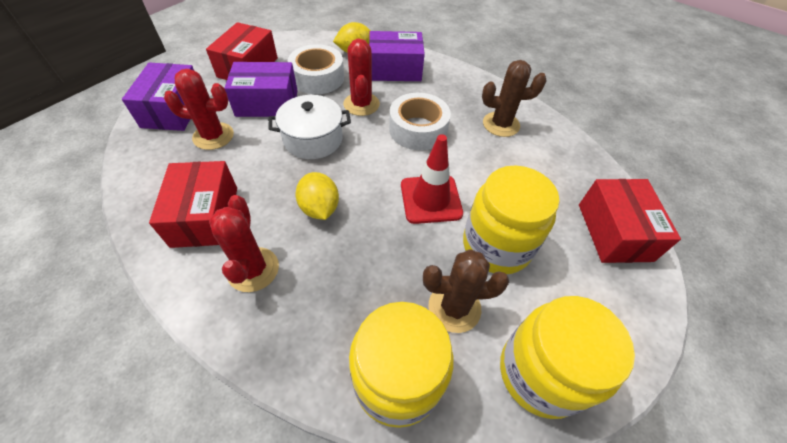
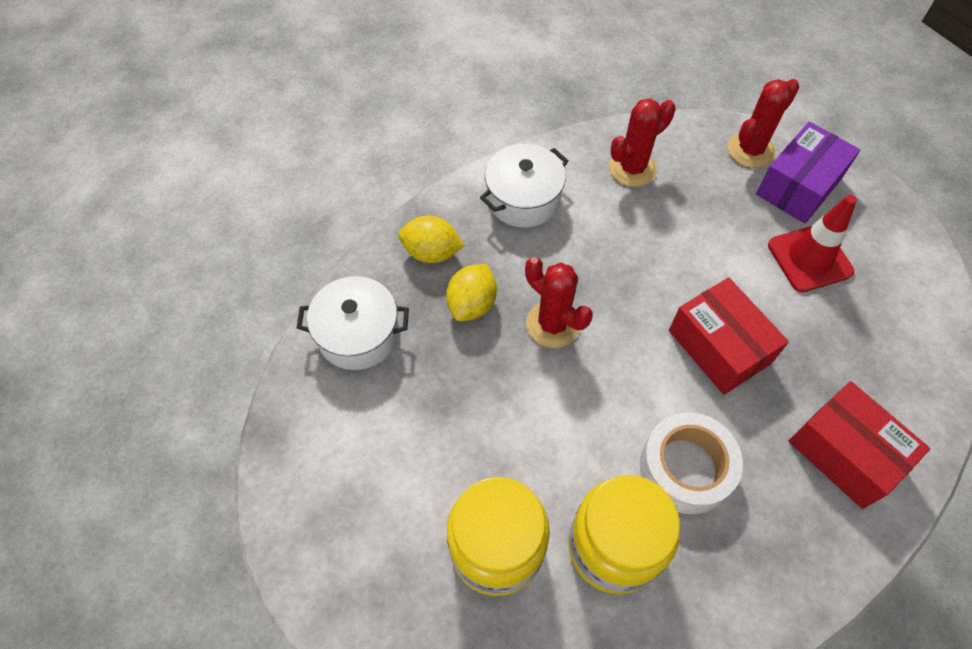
brown cactus: [423,249,509,333] [482,60,547,137] = 2 -> none = 0
purple box: [122,63,194,131] [224,62,298,117] [369,31,425,81] = 3 -> [756,121,860,224] = 1
red box: [149,161,237,248] [206,22,278,80] [579,179,681,263] = 3 -> [669,277,789,395] [788,381,930,509] = 2
white pot: [268,95,351,159] = 1 -> [297,276,409,370] [480,144,569,227] = 2
white tape: [288,44,344,94] [389,93,451,150] = 2 -> [640,412,743,514] = 1
yellow jar: [349,302,454,428] [463,166,560,274] [500,296,635,419] = 3 -> [447,477,550,596] [569,475,680,594] = 2

